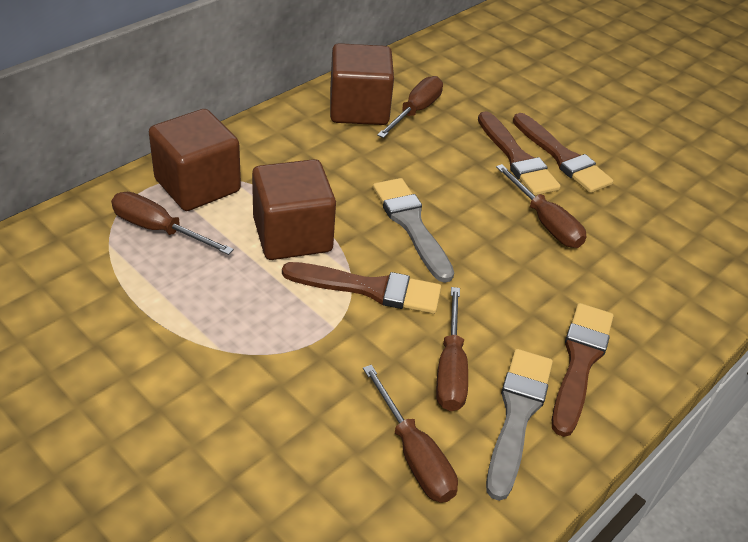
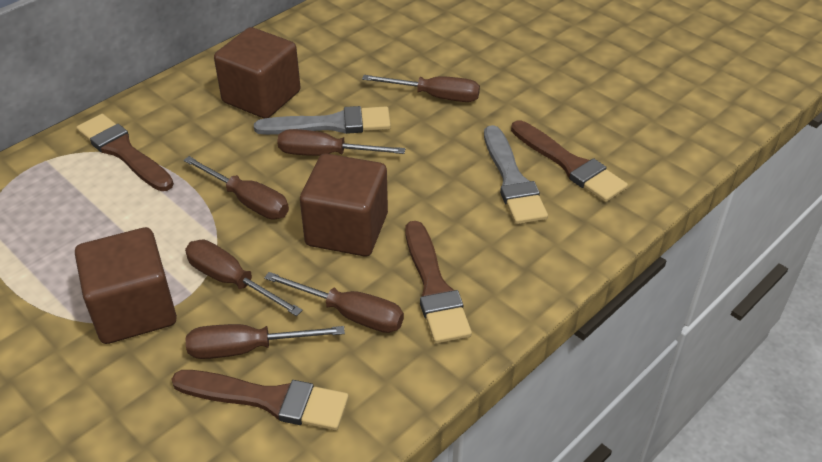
brown screwdriver: [111,192,234,255] [363,365,458,503] [377,76,443,138] [436,287,468,411] [496,164,586,248] = 5 -> [183,156,289,219] [185,240,303,316] [186,324,345,359] [264,272,404,333] [277,129,405,156] [362,75,480,102] = 6

